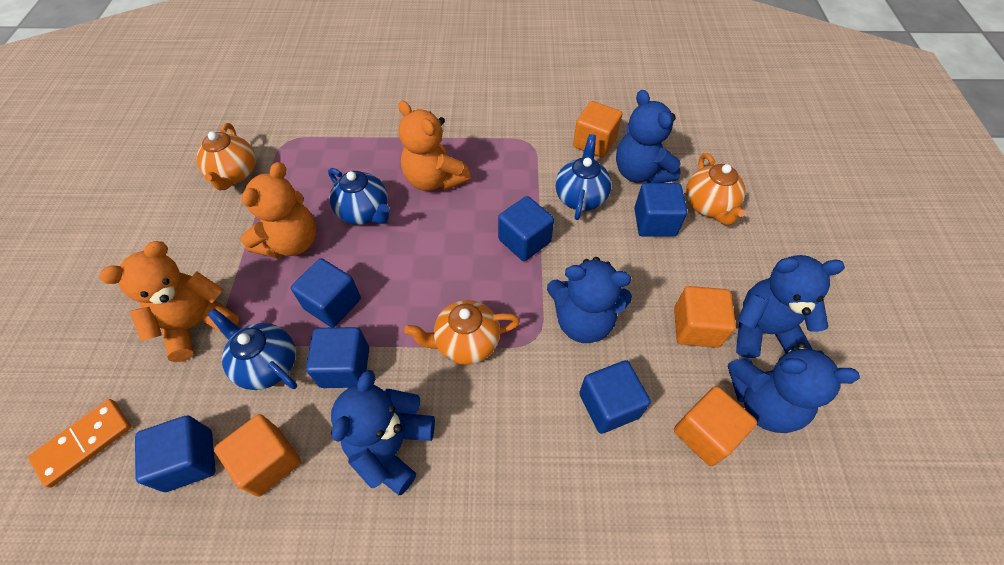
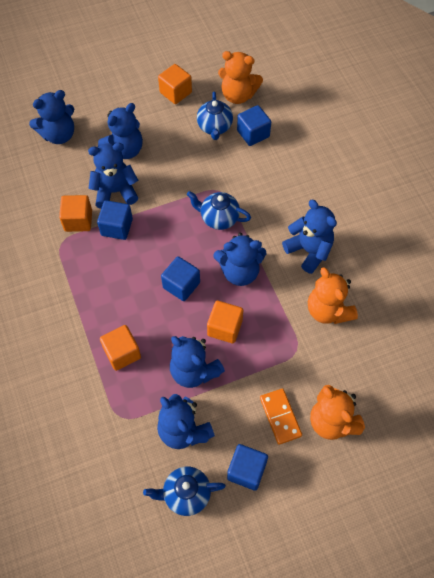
blue cube: [135,415,216,492] [291,258,361,328] [306,327,369,388] [498,196,554,261] [579,360,651,434] [634,183,687,237] = 6 -> [97,200,133,240] [161,256,200,301] [227,444,268,491] [237,105,271,146] = 4
blue teddy bear: [331,370,435,495] [547,257,632,343] [616,90,681,183] [728,342,860,433] [736,255,845,358] = 5 -> [29,90,74,144] [88,143,138,209] [98,103,143,159] [157,394,215,449] [170,336,225,388] [214,233,266,286] [282,200,337,274] = 7
orange teapot: [196,123,256,190] [404,300,520,365] [686,153,746,225] = 3 -> none = 0

